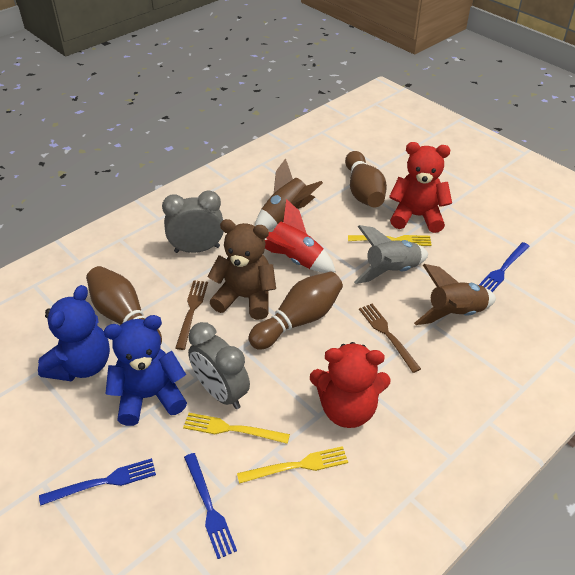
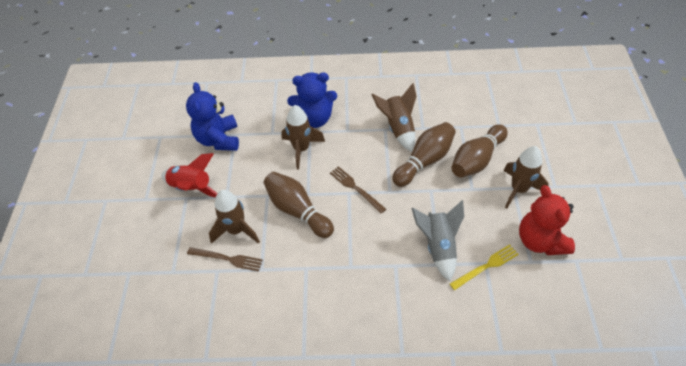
blue fork: [39,458,156,506] [184,453,237,559] [479,242,530,292] = 3 -> none = 0
brown rocket: [255,158,323,230] [414,264,496,325] = 2 -> [209,190,260,244] [281,105,325,170] [371,83,416,152] [503,146,549,208] = 4
brown teddy bear: [207,219,276,320] = 1 -> none = 0
grey clock: [162,190,224,253] [188,322,250,409] = 2 -> none = 0
red teddy bear: [310,342,390,428] [389,142,452,233] = 2 -> [519,185,575,255] = 1
yellow fork: [183,413,290,444] [237,446,348,484] [348,235,432,246] = 3 -> [450,245,519,290] = 1

